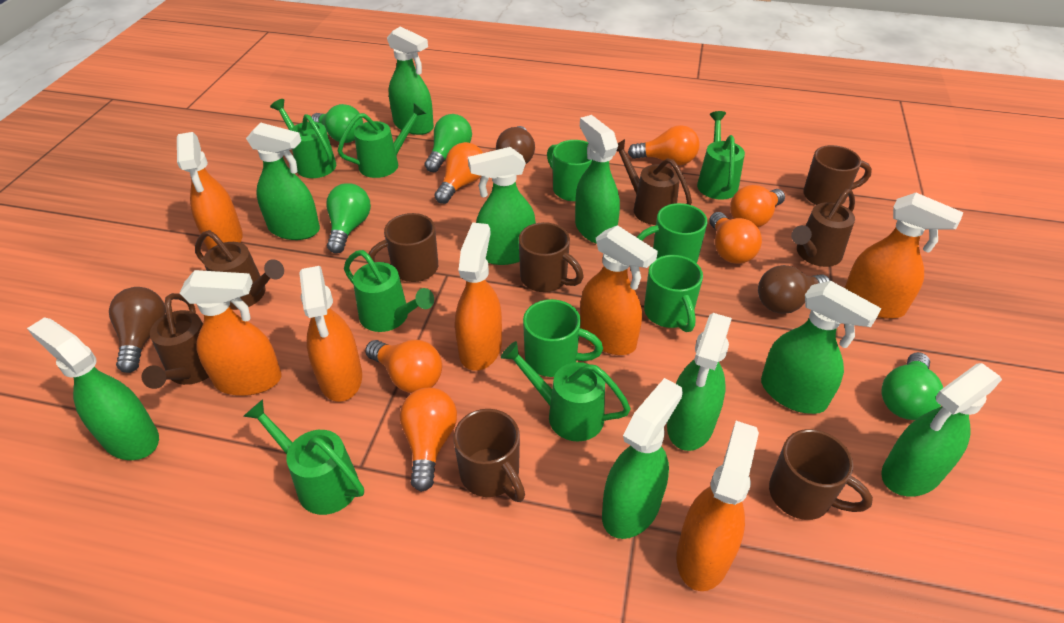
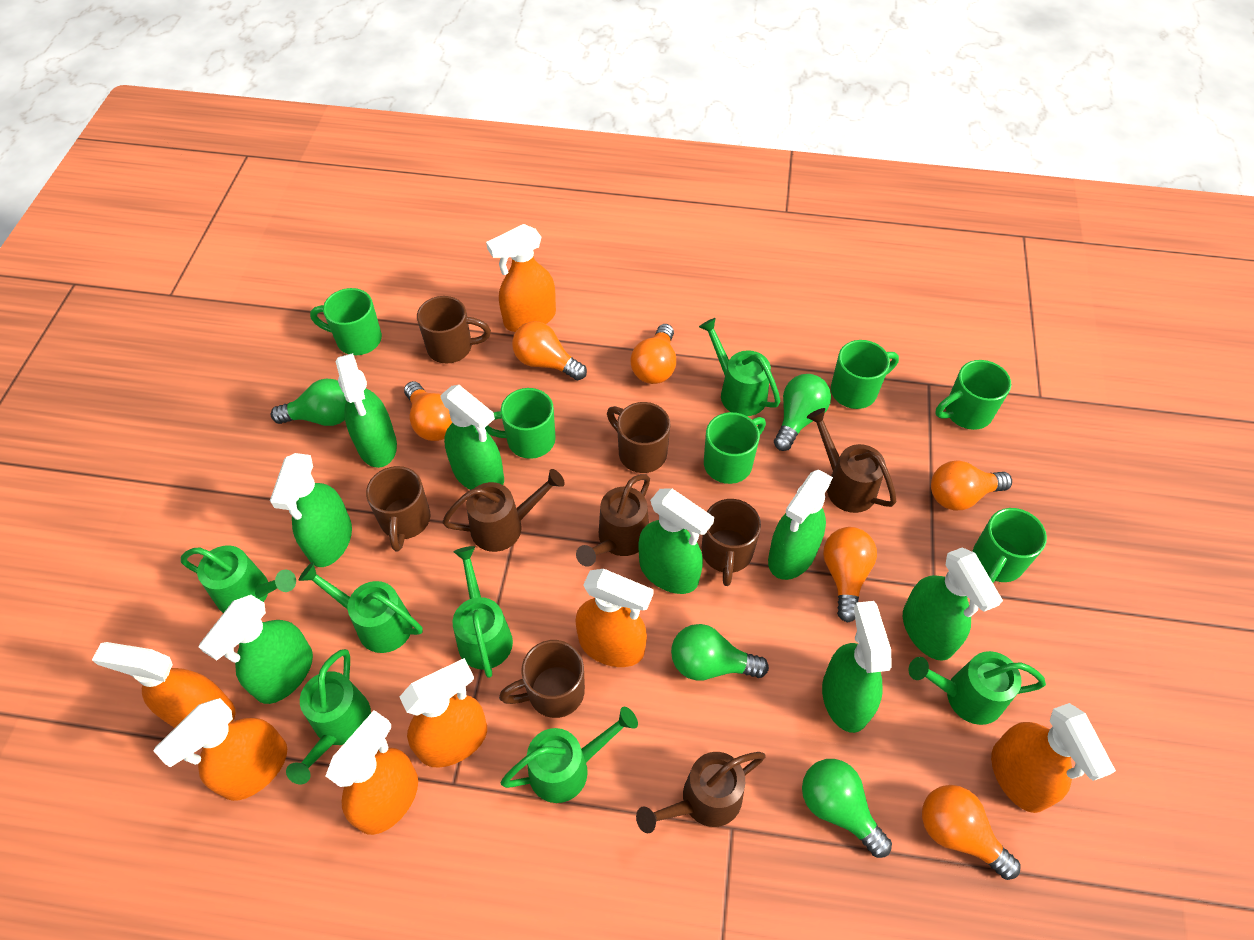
brown light bulb: [109,287,166,373] [496,126,535,164] [758,265,830,314] = 3 -> none = 0
green mug: [523,299,603,377] [547,140,592,201] [637,203,707,263] [644,255,703,332] = 4 -> [310,288,382,355] [485,388,556,459] [704,412,766,484] [831,340,899,409] [935,360,1011,430] [973,508,1047,583] = 6
green spray bottle: [27,317,159,460] [246,122,320,240] [387,26,434,135] [468,147,536,265] [575,115,620,244] [602,378,683,539] [667,313,732,451] [761,281,882,414] [881,363,1002,496] = 9 -> [199,595,313,704] [270,453,352,567] [335,353,397,468] [441,385,504,490] [638,488,714,594] [768,470,833,580] [822,601,892,733] [903,548,1003,661] = 8
green watering can: [243,399,364,515] [270,99,336,178] [338,103,426,178] [344,250,434,332] [501,341,631,442] [697,111,745,200] = 6 -> [181,545,296,613] [286,649,371,784] [299,562,423,653] [453,546,513,678] [501,707,638,803] [699,318,780,416] [909,651,1046,725] = 7

